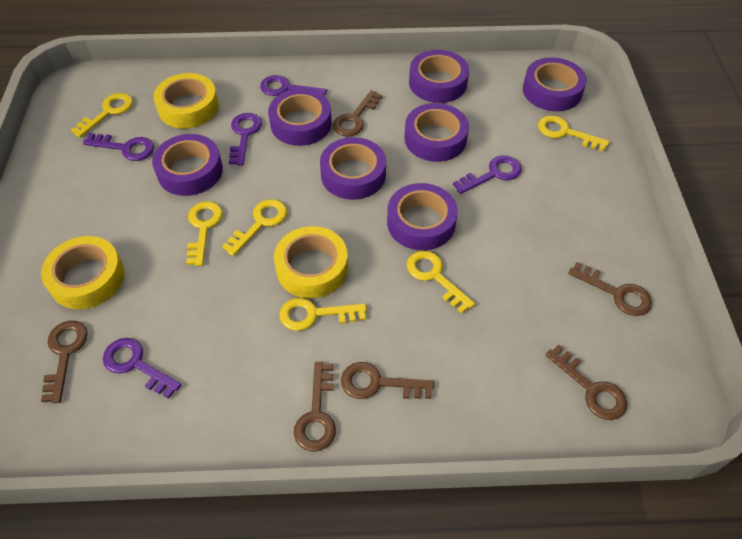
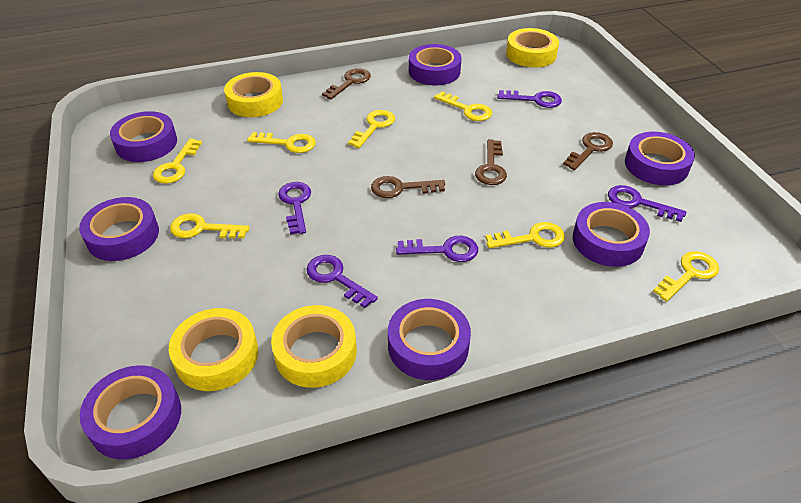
brown key: [41,321,88,403] [294,362,336,452] [333,90,382,136] [341,362,434,399] [545,344,627,420] [568,262,652,316] = 6 -> [322,68,371,100] [371,176,445,198] [475,139,507,185] [563,132,613,170] = 4
yellow key: [71,93,133,138] [186,201,223,266] [222,199,287,256] [279,298,367,331] [407,250,475,313] [538,115,610,152] = 6 -> [153,138,202,184] [170,213,250,238] [247,132,316,153] [348,110,395,148] [434,91,492,121] [485,222,565,248] [653,251,719,302] = 7
yellow tape: [41,236,125,309] [153,73,219,129] [274,226,348,298] = 3 -> [169,308,258,391] [224,72,283,117] [271,305,357,388] [506,28,559,68] = 4

